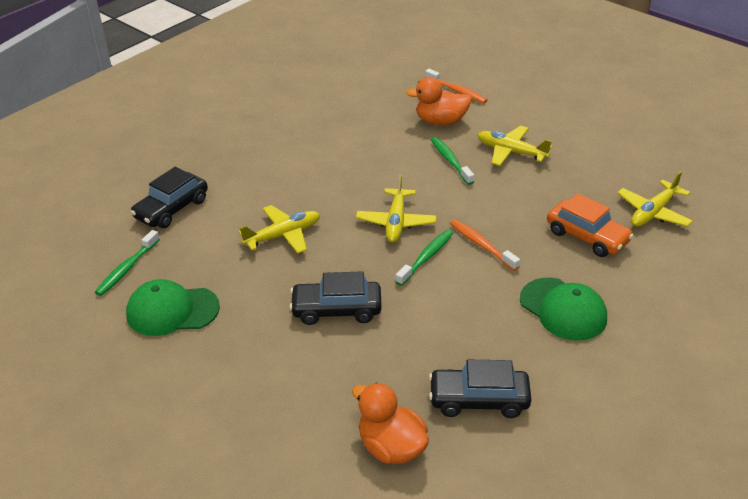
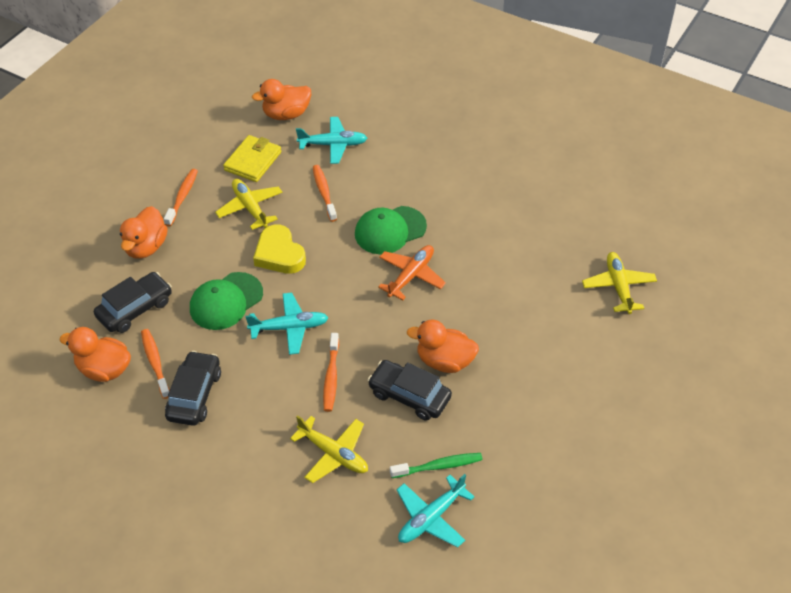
green toothbrush: [95,230,160,296] [395,230,453,286] [431,137,474,185] = 3 -> [390,453,483,478] = 1
orange car: [547,193,634,257] = 1 -> none = 0
orange duck: [352,383,429,464] [406,77,472,126] = 2 -> [60,327,131,382] [120,206,168,259] [252,79,311,120] [407,320,479,373] = 4
orange plane: none = 0 -> [378,245,446,300] = 1
orange toothbrush: [425,69,487,104] [450,219,520,271] = 2 -> [141,329,170,399] [164,169,198,226] [313,165,337,222] [323,333,339,412] = 4
turquoise plane: none = 0 -> [245,293,328,355] [296,117,367,164] [396,474,474,548] = 3
yellow heart: none = 0 -> [253,224,306,274] = 1
yellow plane: [238,205,320,254] [356,174,437,243] [477,126,552,166] [617,171,693,227] = 4 -> [215,179,282,230] [290,415,368,483] [582,252,657,314] = 3
yellow wallet: none = 0 -> [223,135,281,182] = 1

